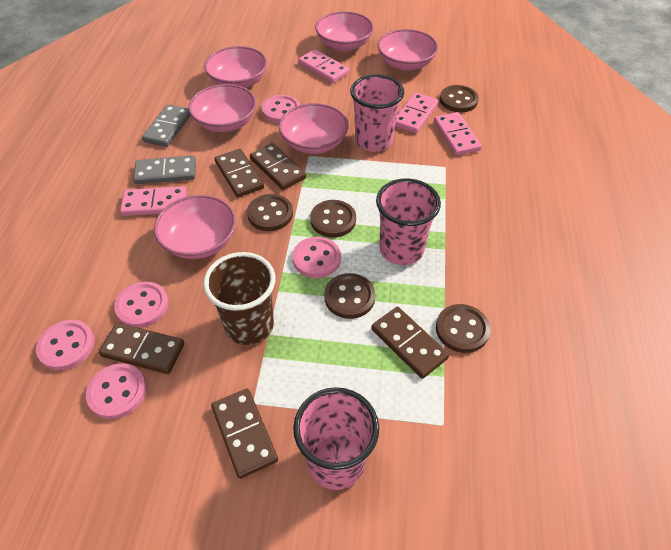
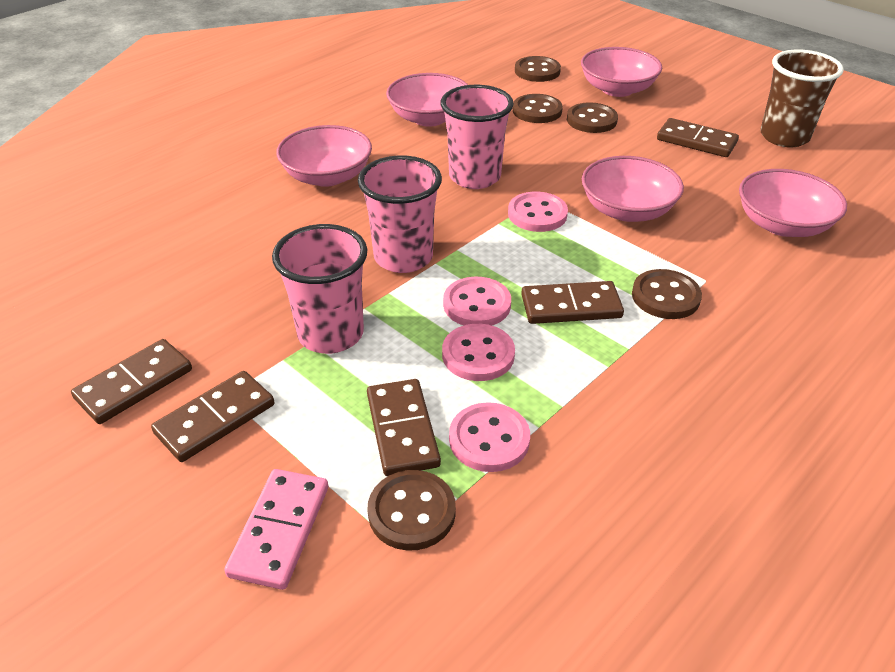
grey domino: [133,155,196,184] [142,104,191,147] = 2 -> none = 0
pink bowl: [154,195,236,259] [188,84,256,132] [204,46,267,88] [279,103,349,154] [315,11,374,51] [377,29,438,71] = 6 -> [276,125,372,187] [386,73,468,127] [581,47,662,97] [582,156,684,222] [739,169,847,237] = 5
pink button: [36,320,95,370] [86,363,147,419] [114,282,169,328] [262,95,300,123] [292,237,341,278] = 5 -> [442,324,515,381] [443,277,511,326] [449,402,530,472] [508,192,568,232] = 4
pink domino: [120,186,187,216] [298,49,350,83] [395,92,438,133] [434,112,482,156] = 4 -> [224,469,328,590] = 1

